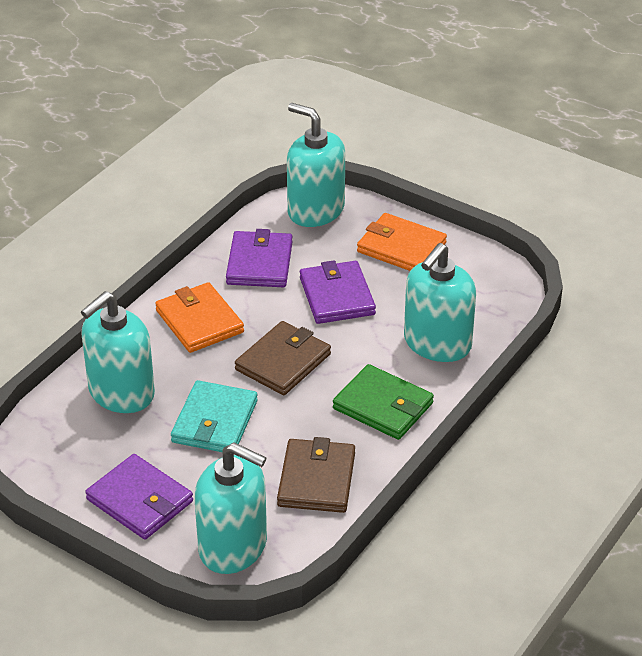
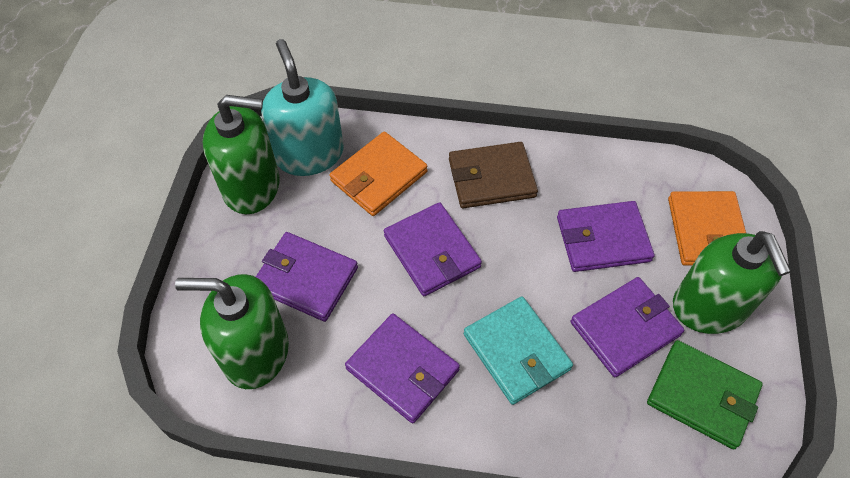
brown wallet: [235,321,331,395] [277,437,355,513] = 2 -> [449,142,538,208] = 1
green soap dispenser: none = 0 -> [175,274,289,389] [203,95,280,214] [673,231,791,334] = 3
purple wallet: [85,454,193,540] [226,229,293,287] [300,260,376,324] = 3 -> [256,232,358,322] [345,314,460,423] [384,202,482,296] [557,201,654,272] [570,277,684,377] = 5
turquoise soap dispenser: [81,291,155,413] [194,443,267,574] [287,103,345,227] [404,243,476,362] = 4 -> [261,39,344,176] = 1

